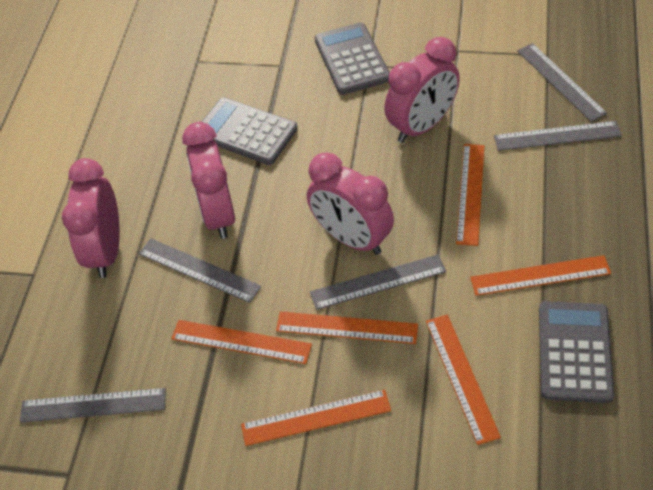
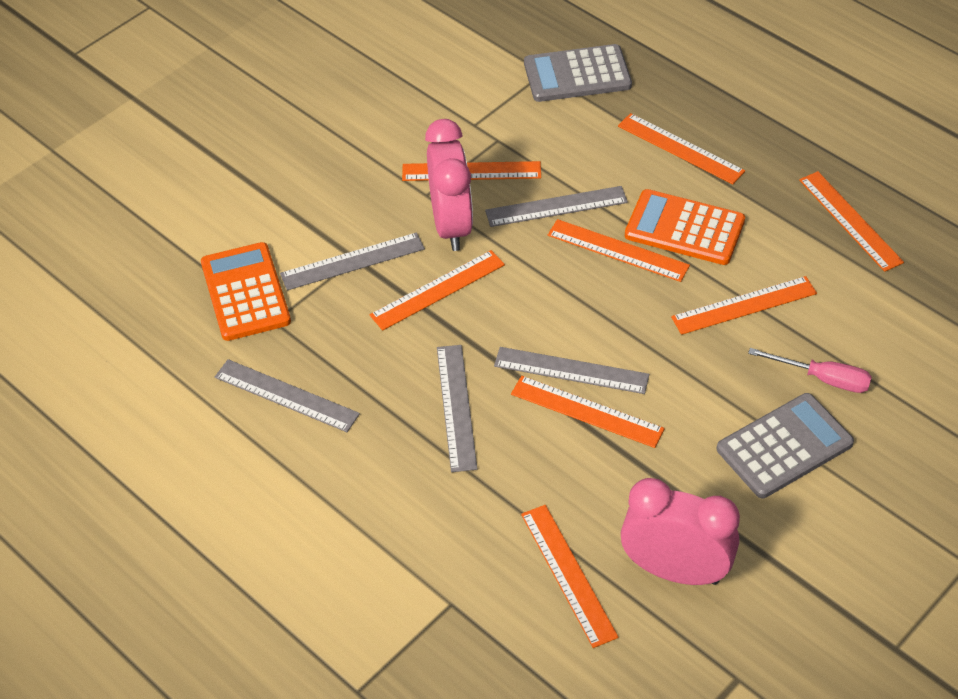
grey calculator: [202,97,298,165] [315,23,390,95] [539,301,614,403] = 3 -> [524,44,632,102] [717,393,854,498] = 2
orange calculator: none = 0 -> [201,242,291,341] [625,189,745,265] = 2
orange ruler: [171,320,312,364] [241,389,391,446] [276,311,418,344] [426,315,501,445] [456,144,484,246] [470,255,611,296] = 6 -> [369,250,505,331] [402,161,541,181] [511,376,665,448] [521,505,619,648] [548,219,690,282] [618,113,745,184] [671,276,817,335] [799,171,904,272] = 8
pink clock: [62,158,120,278] [182,122,235,239] [307,152,394,255] [384,37,460,143] = 4 -> [425,119,473,251] [621,478,740,585] = 2
pink screwdriver: none = 0 -> [748,348,872,393] = 1

